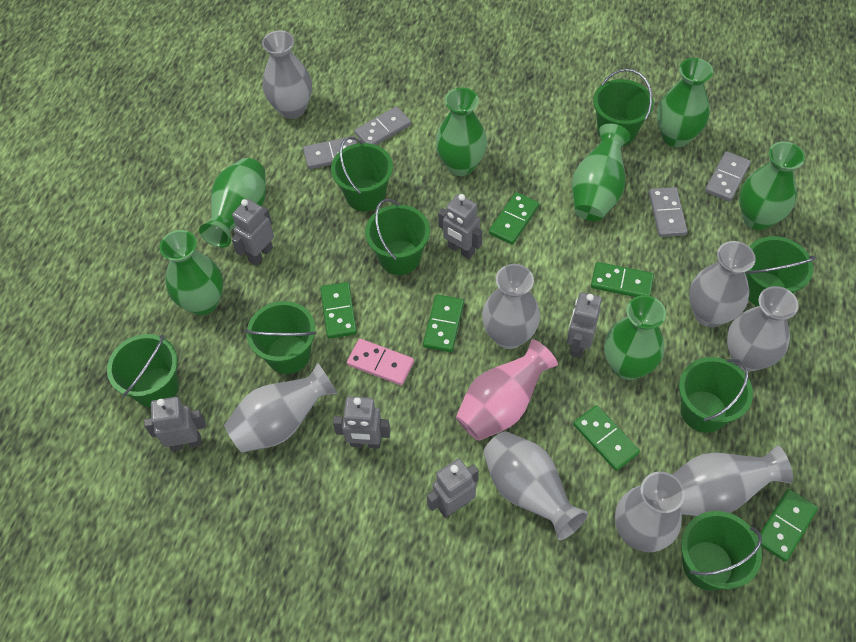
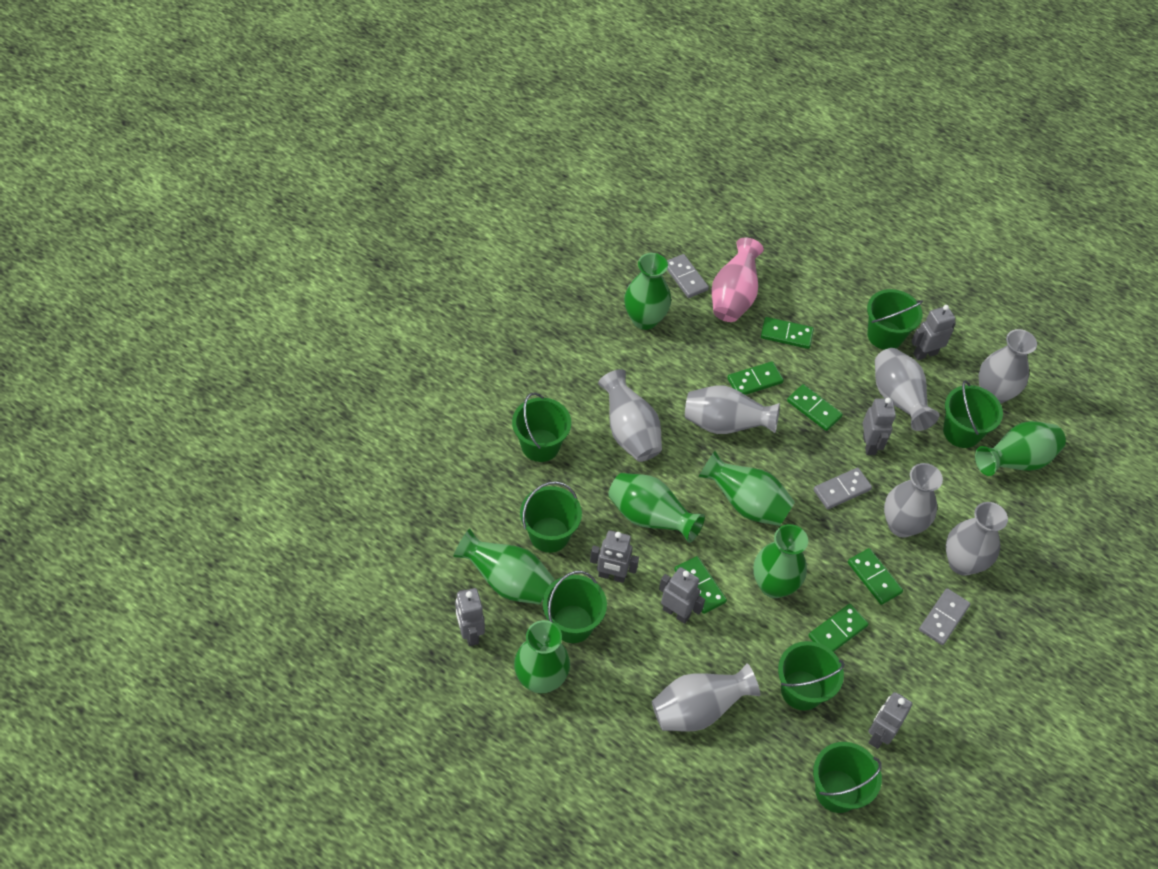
green bucket: [107,334,179,408] [245,301,317,374] [331,137,393,211] [365,199,430,275] [593,69,654,146] [679,357,753,433] [681,511,762,591] [745,236,816,306] = 8 -> [512,392,571,462] [520,481,582,553] [543,571,607,643] [778,641,845,711] [813,742,882,813] [867,289,923,350] [943,380,1003,448] = 7
grey domino: [303,136,357,169] [354,106,411,145] [649,187,687,237] [705,151,751,202] = 4 -> [667,254,709,298] [813,467,872,509] [919,588,970,645] = 3
grey vase: [224,363,338,453] [262,30,312,119] [482,264,540,349] [483,431,588,540] [615,472,685,552] [672,445,793,516] [689,241,756,327] [727,286,799,372] = 8 -> [598,369,662,462] [652,663,760,731] [685,385,780,434] [875,348,939,431] [884,463,943,538] [946,502,1008,576] [979,329,1037,404] = 7
pink domino: [347,339,414,385] = 1 -> none = 0

